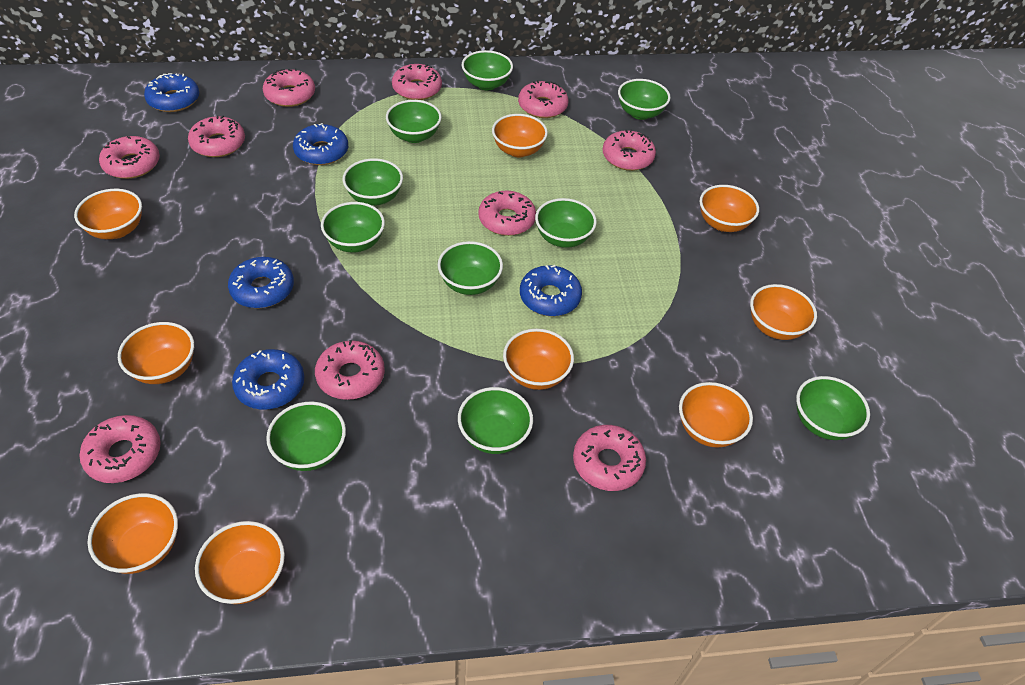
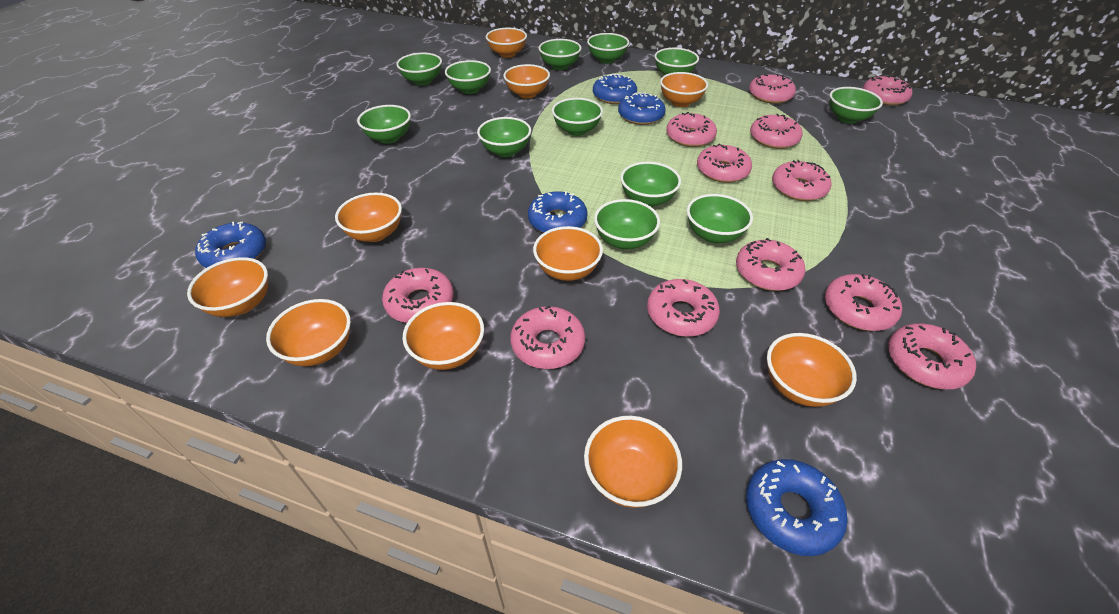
green bowl: [266,402,346,471] [321,202,385,252] [342,158,403,206] [386,100,442,143] [438,241,503,295] [458,387,533,454] [462,50,513,91] [535,198,597,248] [618,79,670,120] [796,376,870,440] = 10 -> [357,105,411,144] [396,53,442,85] [445,60,491,94] [477,117,531,157] [538,39,581,70] [552,98,603,136] [587,33,629,64] [594,199,660,250] [620,162,681,207] [654,48,699,75] [687,194,753,243] [830,87,883,124] = 12
orange bowl: [74,189,142,239] [88,493,178,574] [118,322,194,384] [195,521,285,604] [492,114,548,157] [503,329,574,390] [679,382,753,448] [699,185,759,232] [750,284,817,340] = 9 -> [187,257,268,317] [266,299,351,366] [335,193,402,242] [402,302,484,370] [486,28,527,58] [503,64,550,99] [533,226,603,281] [584,416,682,508] [660,72,708,107] [767,333,857,407] = 10
pink donut: [80,415,161,483] [99,136,160,179] [188,115,245,157] [263,68,315,107] [315,340,385,400] [392,64,442,100] [478,191,536,236] [518,80,569,118] [573,425,646,491] [603,130,656,171] = 10 -> [382,268,454,323] [510,305,585,369] [647,279,720,337] [666,112,717,147] [697,143,752,183] [736,238,805,291] [749,74,796,104] [750,114,803,149] [772,160,832,201] [825,274,902,331] [863,75,912,106] [888,323,976,389] = 12

